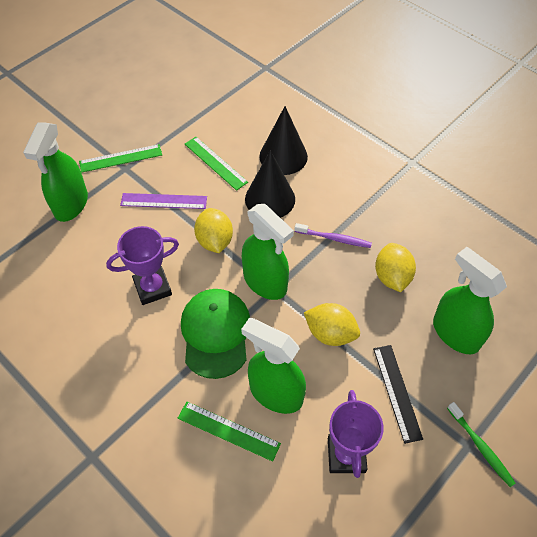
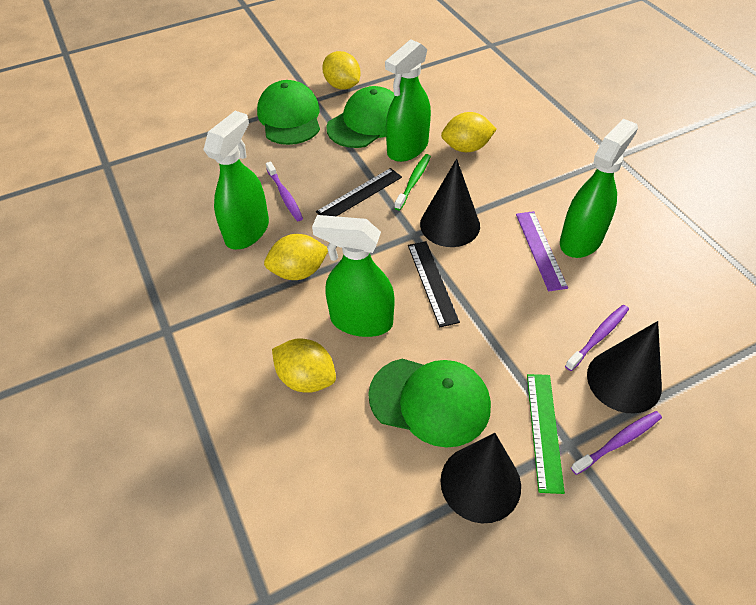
black cone: [245,150,295,218] [259,106,308,175] = 2 -> [420,159,480,247] [441,433,521,523] [587,321,662,414] = 3
black ruler: [373,345,423,444] = 1 -> [316,168,402,216] [408,241,460,327] = 2
green cap: [181,289,250,379] = 1 -> [257,80,320,145] [326,86,395,148] [368,359,491,448] = 3
green ruler: [79,144,162,173] [178,402,281,462] [185,137,248,191] = 3 -> [527,374,565,494] = 1
purple toothbrush: [295,223,372,248] = 1 -> [266,162,303,221] [565,305,629,371] [571,411,662,475] = 3
purple trophy: [106,226,179,305] [328,390,384,478] = 2 -> none = 0
yellow lemon: [194,208,233,253] [304,303,360,346] [375,243,416,292] = 3 -> [264,234,328,280] [272,338,336,392] [322,51,361,90] [441,112,497,152] = 4

